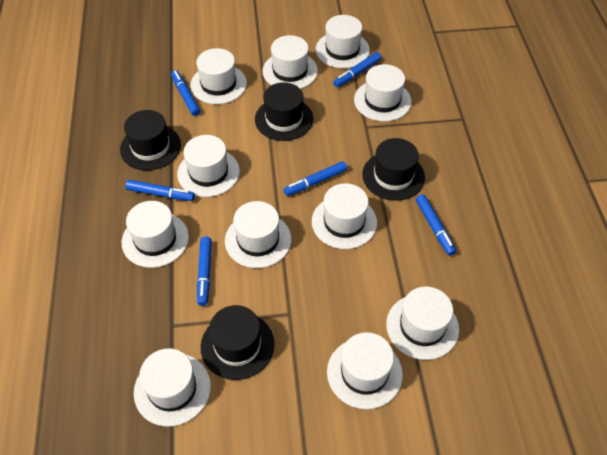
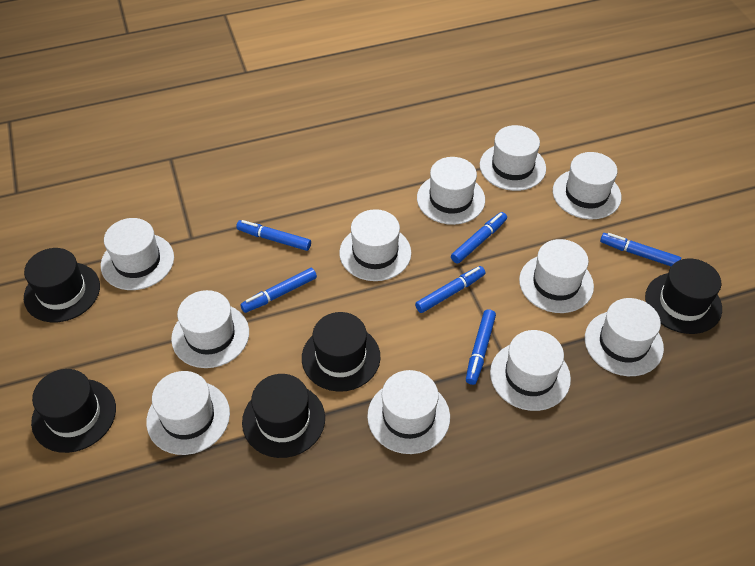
black hat: [120,110,181,170] [201,305,275,380] [255,82,313,141] [362,138,425,201] = 4 -> [24,248,100,322] [31,369,116,453] [242,374,325,458] [302,312,380,392] [645,259,722,334] = 5

